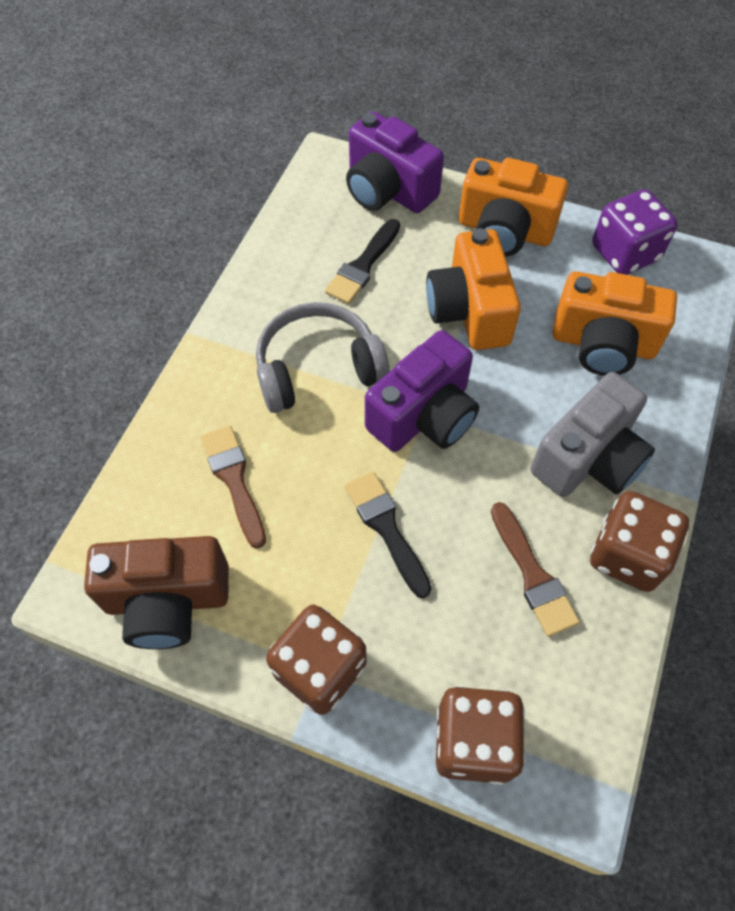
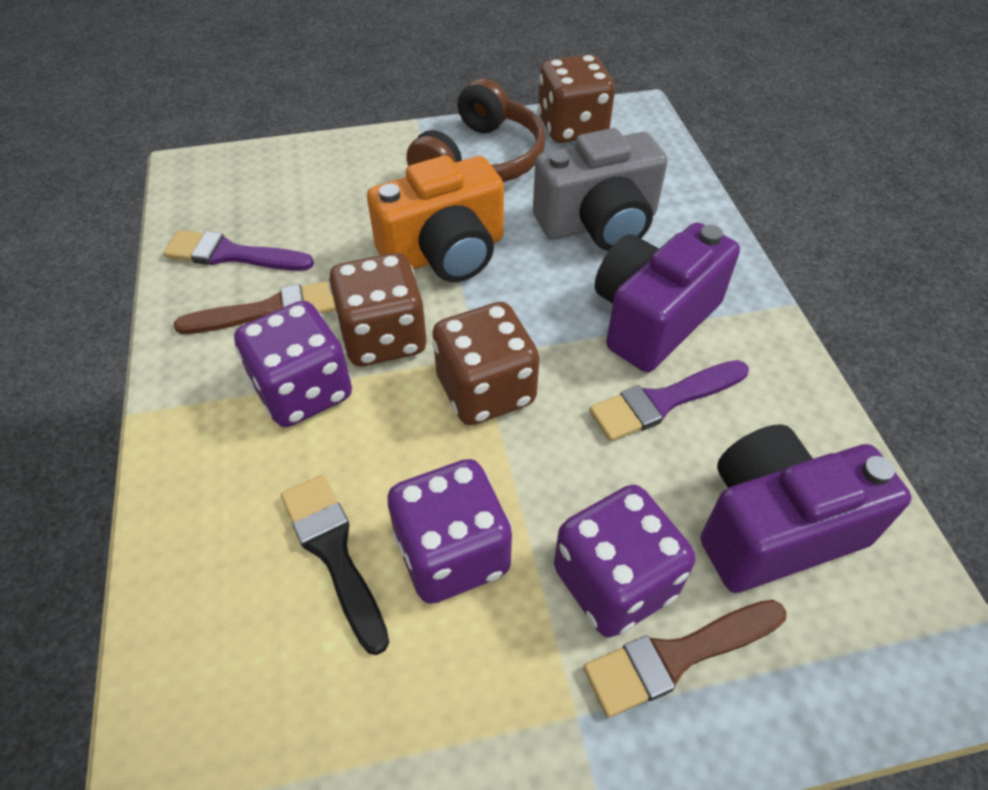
black brush: [325,219,400,304] [345,472,432,598] = 2 -> [281,475,389,655] = 1
brown camera: [84,536,229,649] = 1 -> none = 0
brown headphones: none = 0 -> [406,78,545,182] = 1
grey headphones: [256,302,389,413] = 1 -> none = 0
orange camera: [426,228,521,350] [459,158,568,256] [553,271,677,376] = 3 -> [367,156,504,282] = 1
purple brush: none = 0 -> [163,230,314,271] [589,360,749,441] = 2
purple dice: [592,189,678,275] = 1 -> [234,301,352,427] [387,459,512,604] [554,485,695,637] = 3

